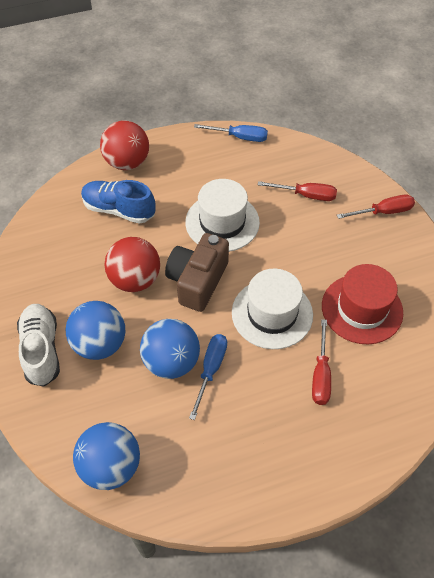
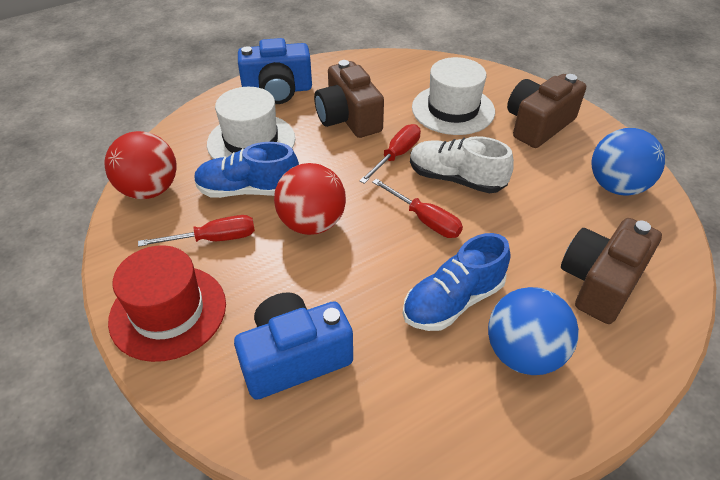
blue ball: [66,301,125,360] [73,422,140,490] [140,319,200,379] = 3 -> [488,287,579,375] [591,128,665,196] = 2
blue camera: none = 0 -> [234,292,353,400] [238,38,312,104] = 2
blue screwdriver: [189,334,227,420] [194,124,268,142] = 2 -> none = 0
blue shoe: [81,180,156,224] = 1 -> [194,142,299,198] [403,233,510,331] = 2
brown camera: [165,233,229,312] = 1 -> [314,60,384,138] [507,74,586,148] [561,218,662,324] = 3

